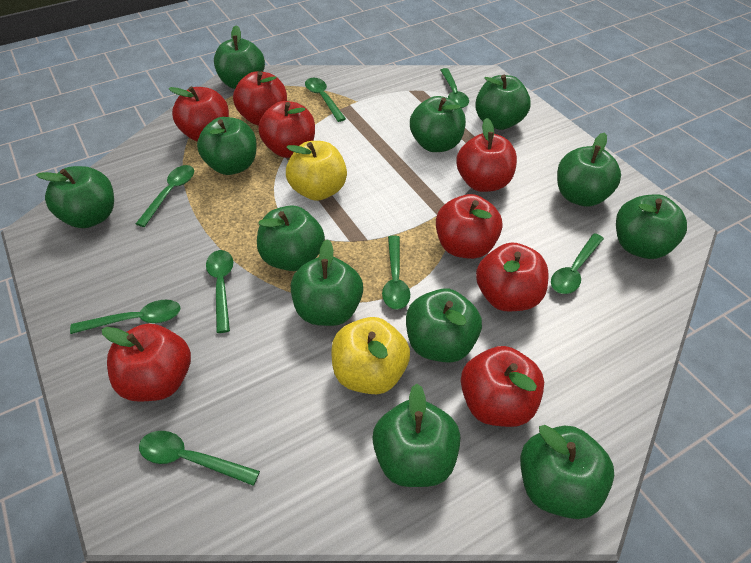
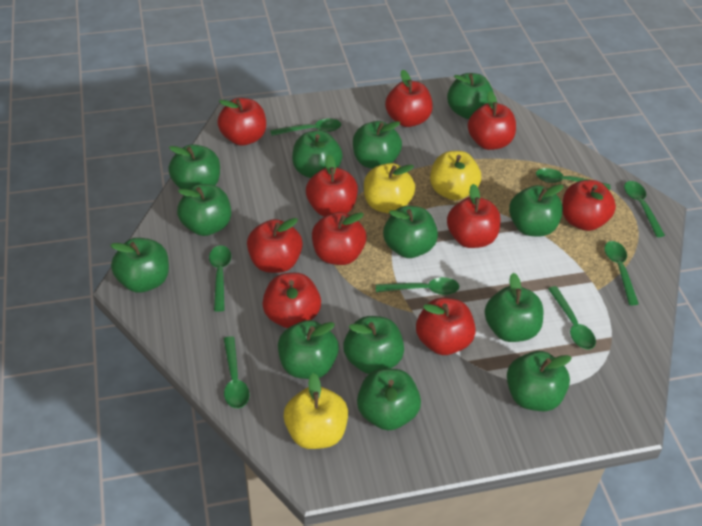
green apple: [36,166,114,228] [197,117,256,175] [214,25,265,89] [257,205,325,271] [291,239,363,326] [372,384,460,487] [406,288,482,363] [410,96,466,152] [475,75,531,130] [520,425,614,519] [557,132,621,206] [616,194,687,259] = 12 -> [110,238,169,293] [168,144,220,189] [177,184,231,236] [278,320,339,379] [292,130,342,178] [344,316,404,374] [353,121,402,169] [357,369,421,430] [383,206,438,258] [447,73,494,119] [485,273,543,342] [507,351,572,411] [509,184,564,237] = 13
red apple: [101,324,191,402] [169,86,229,142] [233,71,287,125] [258,101,315,158] [436,194,502,259] [456,118,517,192] [461,346,544,427] [476,242,549,311] = 8 -> [217,98,266,146] [247,218,303,273] [262,273,321,328] [306,155,358,217] [312,212,366,265] [385,70,433,127] [416,298,476,355] [447,184,501,248] [468,91,516,150] [562,180,616,231] = 10
yellow apple: [286,141,347,201] [331,317,410,394] = 2 -> [284,373,348,449] [364,163,415,214] [430,151,481,200] = 3

